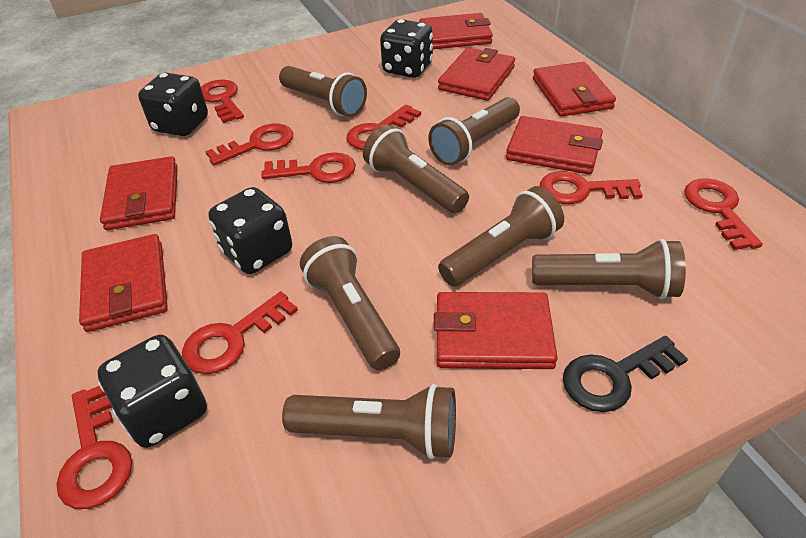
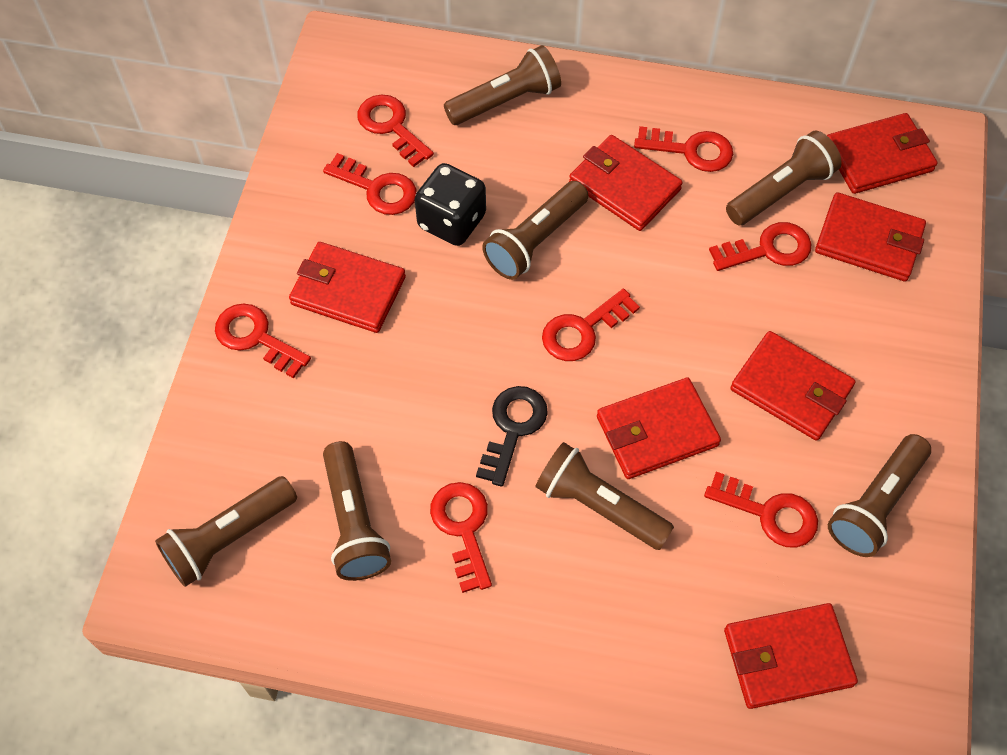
black dice: [98,335,207,448] [138,73,208,136] [208,187,292,274] [380,19,433,78] = 4 -> [415,163,486,246] = 1

